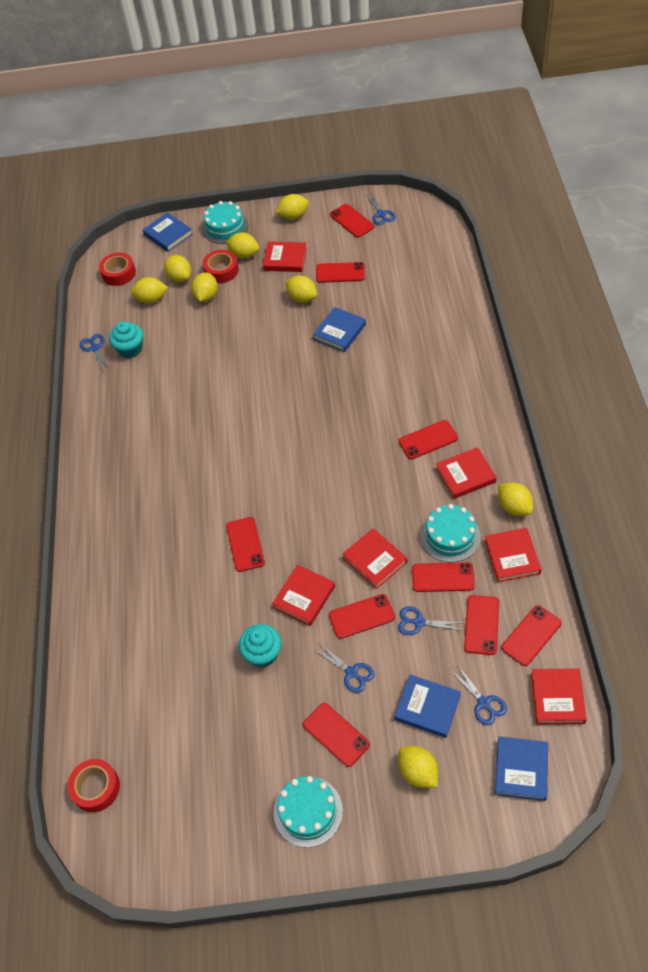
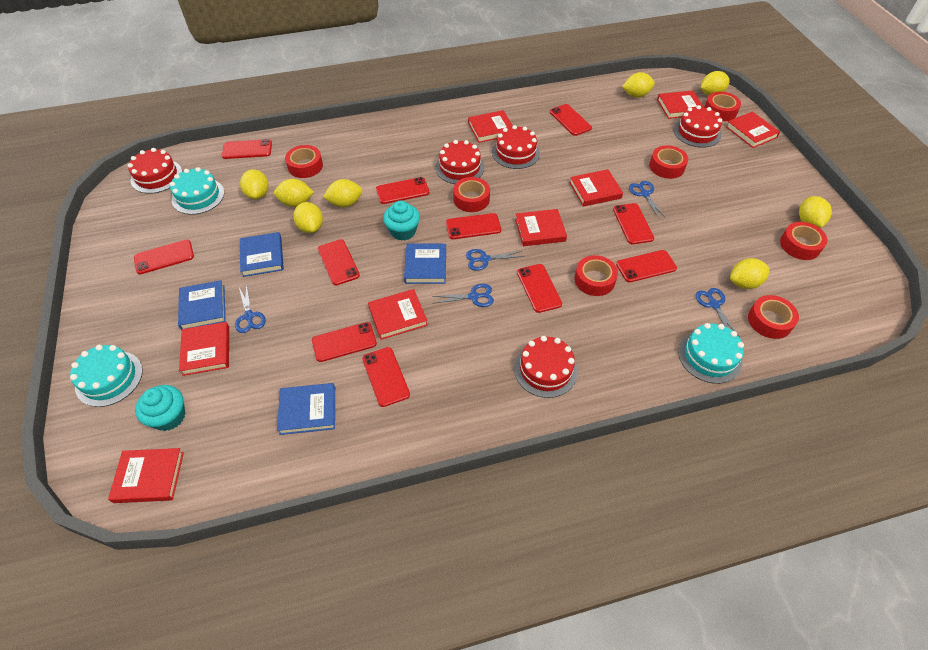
red book: [263,241,307,272] [272,565,335,626] [342,528,407,589] [436,447,497,499] [485,528,542,582] [531,668,587,724] = 6 -> [108,448,184,503] [179,322,229,376] [368,289,428,340] [468,110,513,143] [515,209,567,246] [569,169,623,207] [657,90,704,119] [726,111,780,148] = 8
red cake: none = 0 -> [128,148,182,194] [436,140,485,184] [492,125,540,169] [514,336,578,398] [674,105,722,148] = 5
red phone: [226,517,265,572] [303,703,370,767] [316,262,365,283] [329,594,395,639] [330,204,374,238] [398,420,458,459] [412,562,475,592] [464,595,499,655] [501,605,562,666] = 9 -> [134,240,194,274] [222,139,272,159] [312,322,377,362] [318,239,360,285] [362,347,410,407] [376,177,429,204] [446,213,501,239] [517,264,562,313] [550,104,592,136] [613,203,654,244] [616,250,677,282] = 11
red tape: [68,759,120,812] [99,253,136,286] [203,250,239,283] = 3 -> [285,145,323,178] [453,177,490,212] [574,255,618,296] [649,145,688,179] [705,92,741,121] [748,295,799,339] [780,222,827,260] = 7

